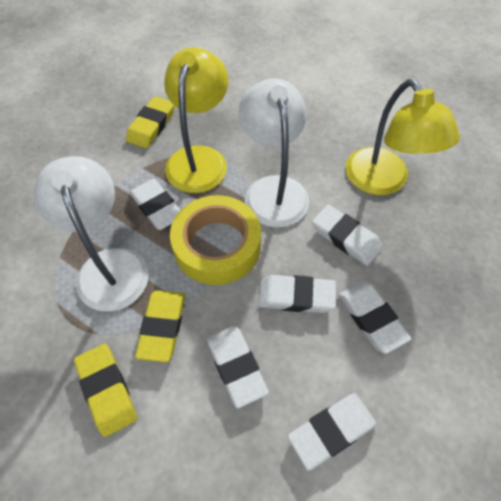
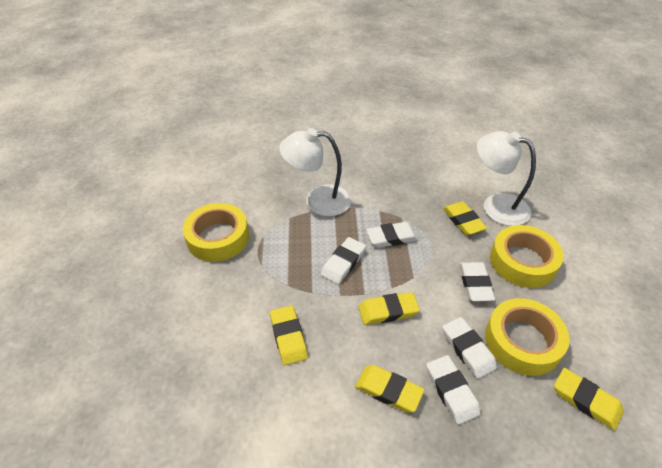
white eraser: [129,179,180,230] [206,326,269,408] [259,275,336,313] [288,393,377,471] [312,205,383,266] [339,282,411,354] = 6 -> [321,237,366,284] [366,222,419,248] [426,355,481,425] [442,317,497,379] [459,262,495,301] = 5
yellow eraser: [74,344,137,437] [126,96,174,148] [135,290,185,362] = 3 -> [270,305,308,365] [355,365,424,413] [359,292,420,325] [443,201,487,235] [554,368,624,431] = 5
yellow lamp: [164,47,229,193] [346,79,460,195] = 2 -> none = 0
yellow tape: [170,195,261,285] = 1 -> [183,203,249,262] [485,298,570,376] [490,225,564,288] = 3

